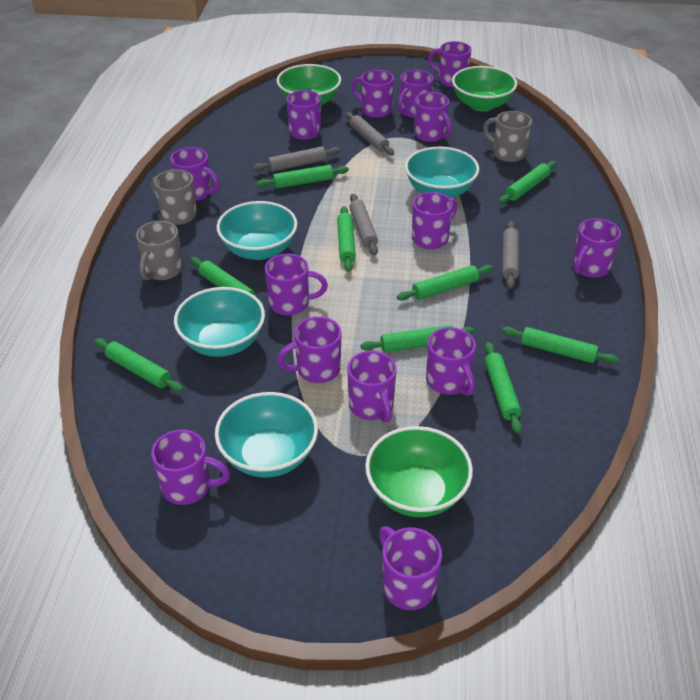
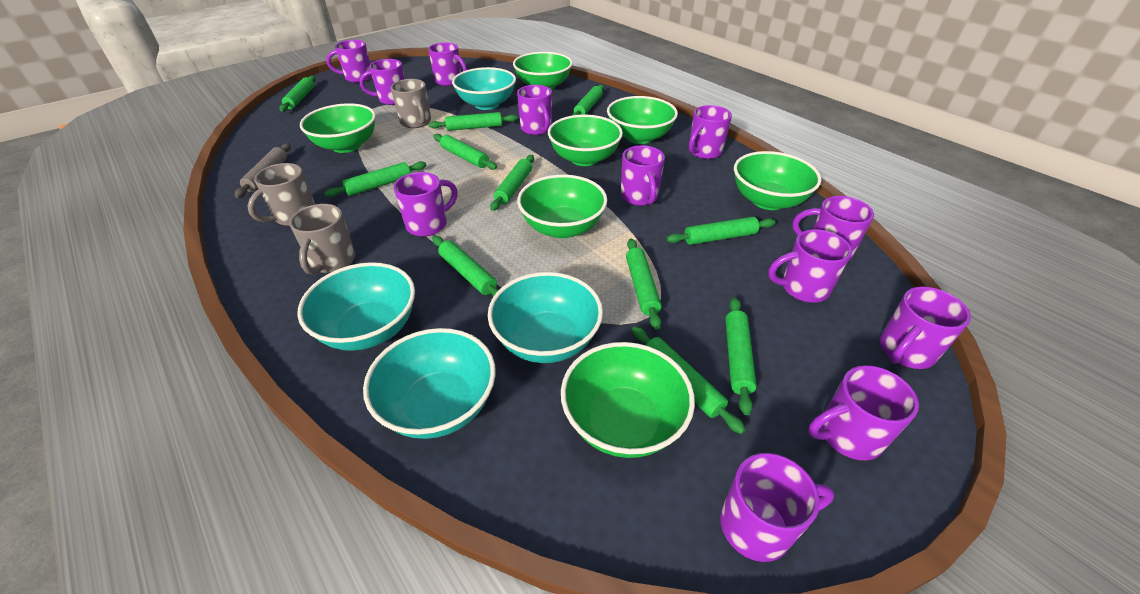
green bowl: [277,64,341,105] [365,426,473,517] [452,66,517,112] = 3 -> [300,103,376,153] [513,52,573,90] [517,174,607,238] [548,115,623,166] [561,342,695,458] [607,96,678,144] [734,151,822,210] = 7
green rolling pin: [94,338,183,392] [190,257,265,307] [256,165,349,189] [337,206,356,272] [360,325,475,352] [397,265,493,301] [485,342,522,434] [499,161,556,204] [502,327,619,364] = 9 -> [280,76,316,112] [325,161,426,197] [429,112,518,131] [432,236,499,297] [433,134,497,170] [490,155,534,211] [572,84,604,115] [626,239,662,329] [632,326,746,434] [666,217,775,245] [725,297,757,415] = 11
grey rolling pin: [253,146,341,172] [346,112,394,155] [349,194,378,255] [502,221,519,289] = 4 -> [235,143,291,198] = 1
purple mug: [151,429,230,505] [170,147,220,201] [265,254,328,316] [277,316,341,383] [287,90,321,140] [347,351,397,423] [351,70,394,118] [379,527,442,610] [397,70,433,118] [412,192,457,249] [414,92,452,142] [426,327,476,396] [428,41,472,87] [572,218,621,278] = 14 -> [326,40,372,83] [360,59,405,105] [393,172,458,236] [428,42,467,86] [517,85,552,135] [621,145,665,206] [689,105,732,159] [720,453,835,562] [768,229,852,302] [792,196,874,261] [808,365,919,461] [879,286,971,369] = 12

